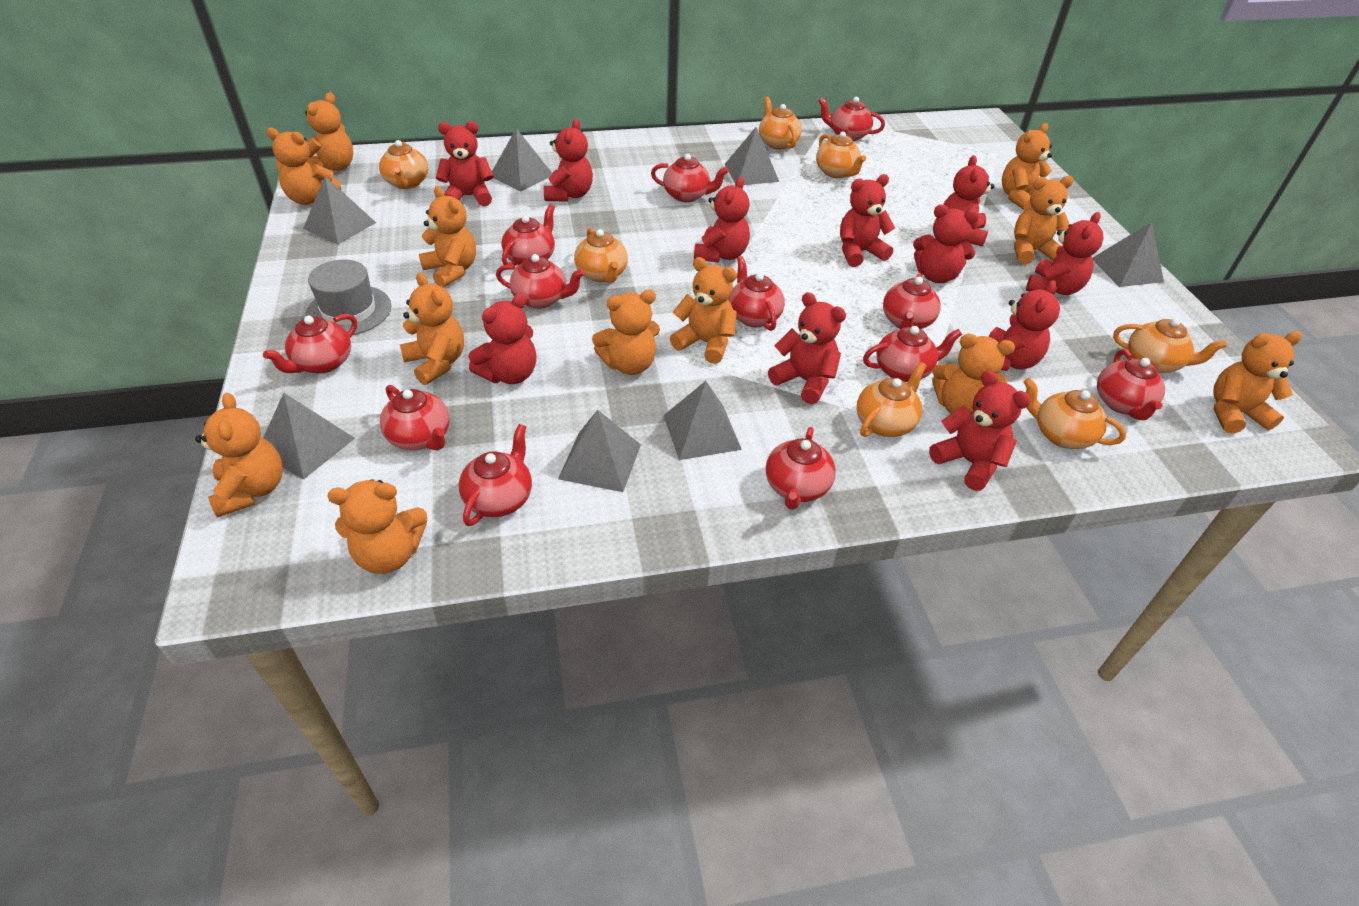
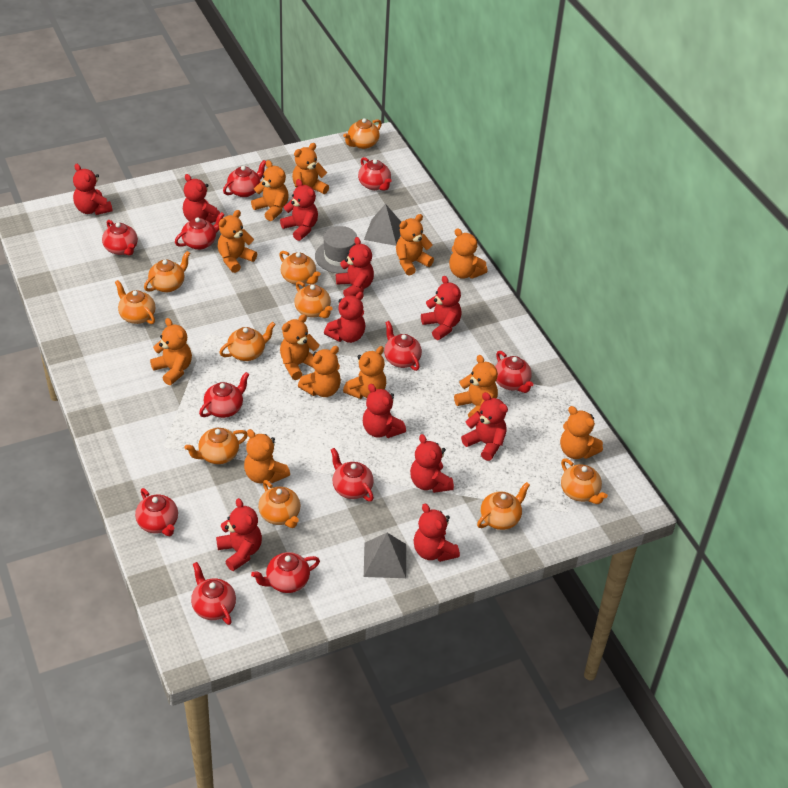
grey pyramid: [263,393,355,480] [303,176,376,245] [492,128,552,192] [558,410,641,492] [664,381,742,460] [724,127,779,185] [1092,222,1164,287] = 7 -> [364,204,401,246] [364,533,406,578] = 2
orange teapot: [379,140,428,189] [574,228,628,283] [759,97,802,149] [816,132,866,178] [857,362,927,437] [1023,378,1126,449] [1113,318,1227,373] = 7 -> [115,280,155,324] [144,251,190,292] [184,428,248,464] [219,322,276,361] [258,480,300,528] [279,251,320,285] [294,281,332,318] [343,118,382,149] [477,482,530,530] [561,458,608,504] = 10
red teapot: [263,314,357,374] [380,385,449,450] [459,424,532,526] [496,254,585,309] [501,204,555,265] [651,154,729,202] [728,256,785,331] [766,427,836,510] [818,97,885,141] [863,326,962,382] [883,274,941,329] [1097,349,1165,420] = 12 -> [102,220,138,256] [135,488,178,536] [175,212,225,250] [191,562,236,625] [199,372,250,418] [223,160,266,197] [251,552,320,593] [331,448,374,501] [358,157,391,191] [384,321,422,371] [495,351,534,393] = 11

